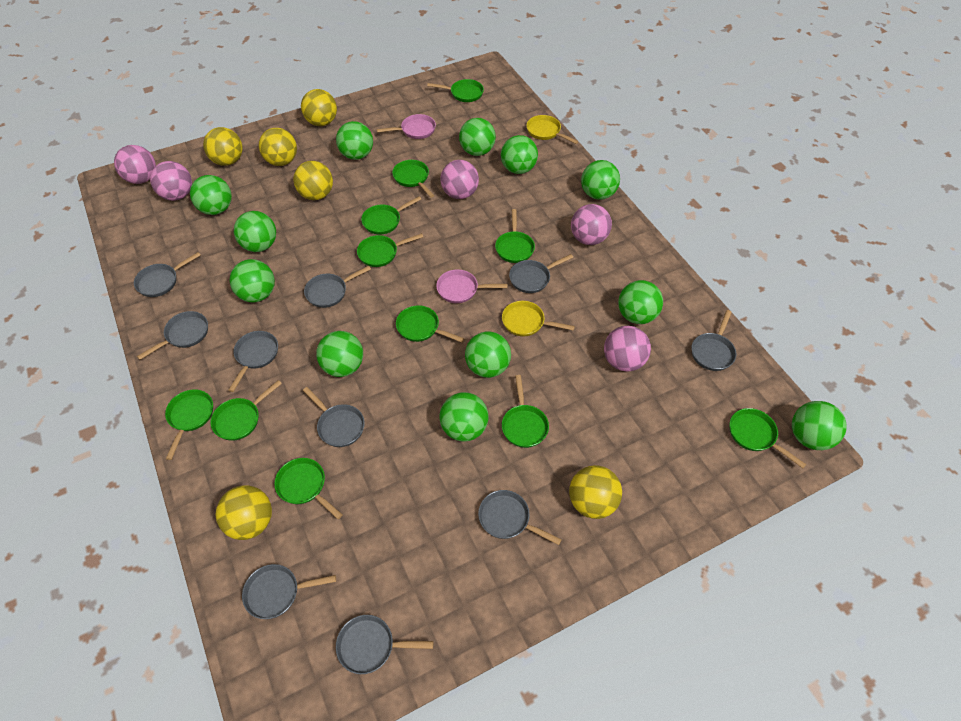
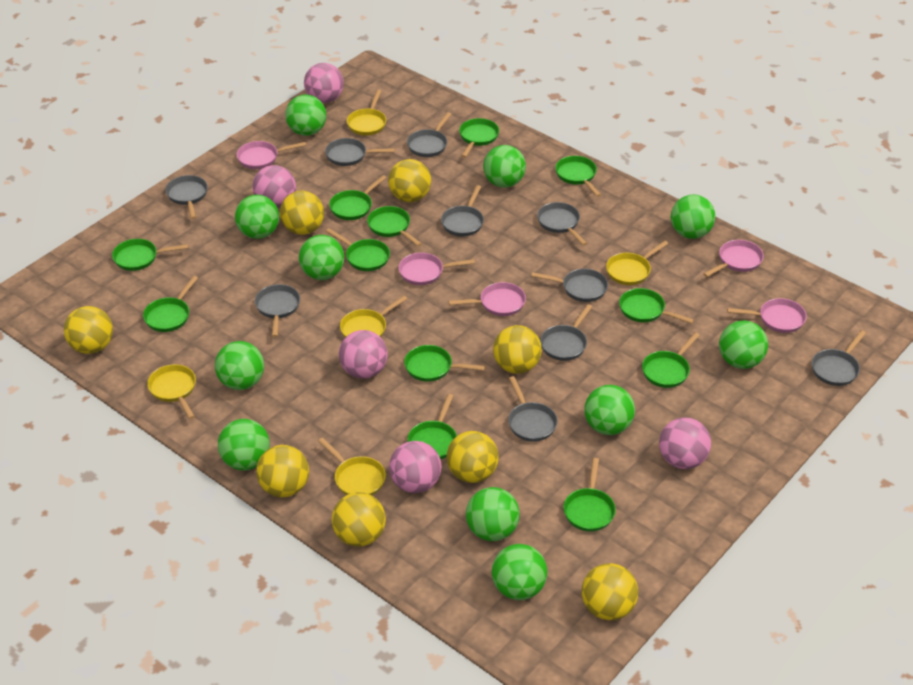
green ball: [190,175,232,215] [229,259,275,303] [234,211,276,252] [316,331,363,377] [336,121,373,160] [439,392,489,441] [459,118,496,156] [465,331,511,378] [501,135,538,174] [581,160,620,200] [618,280,663,324] [792,401,847,450] = 12 -> [215,341,264,390] [218,419,270,471] [235,195,279,239] [285,94,326,136] [299,235,344,280] [466,487,520,541] [483,145,526,188] [492,544,547,600] [584,385,635,435] [671,194,715,239] [719,320,768,369] = 11
green pan: [165,390,213,460] [211,380,282,441] [274,458,343,519] [357,233,423,267] [361,196,421,234] [392,160,434,198] [396,305,464,342] [427,79,484,102] [495,209,535,263] [502,375,549,448] [730,408,806,468] = 11 -> [112,239,188,271] [143,276,198,332] [326,228,390,271] [329,175,386,220] [367,206,422,246] [404,345,485,382] [407,394,457,460] [459,118,499,158] [555,156,601,197] [563,458,616,532] [619,288,694,324] [642,332,700,388] = 12
pink pan: [377,114,436,139] [436,269,508,303] = 2 -> [236,141,306,169] [399,253,475,285] [448,282,526,316] [703,240,764,277] [727,298,807,333] = 5
yellow ball: [203,127,243,166] [216,485,272,540] [259,128,297,166] [293,161,333,200] [301,89,337,126] [569,465,622,519] = 6 -> [64,306,113,354] [256,445,309,498] [280,191,324,235] [331,492,386,547] [388,159,431,202] [447,431,499,483] [493,325,542,374] [582,563,638,620] = 8
yellow pan: [502,301,575,336] [526,115,578,144] = 2 -> [147,364,196,419] [318,438,386,495] [340,296,407,337] [347,90,386,136] [606,241,668,285] = 5

